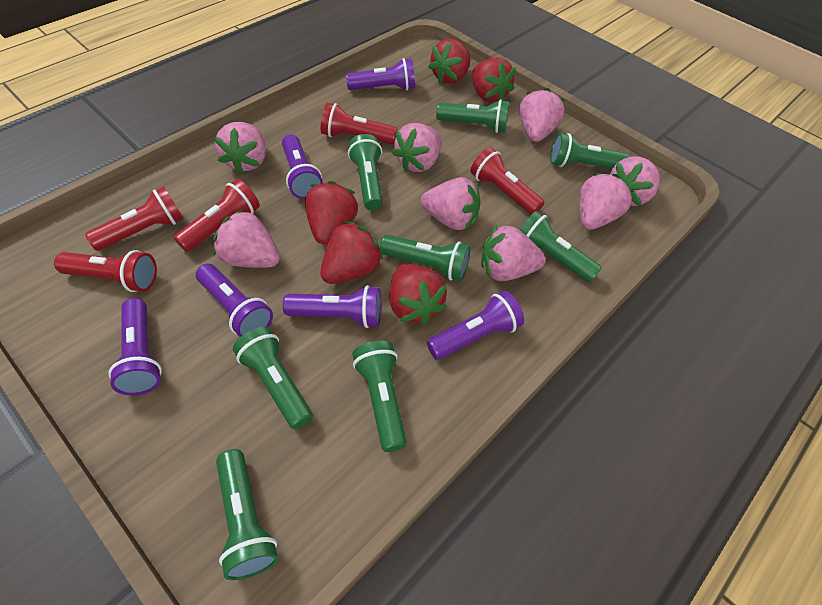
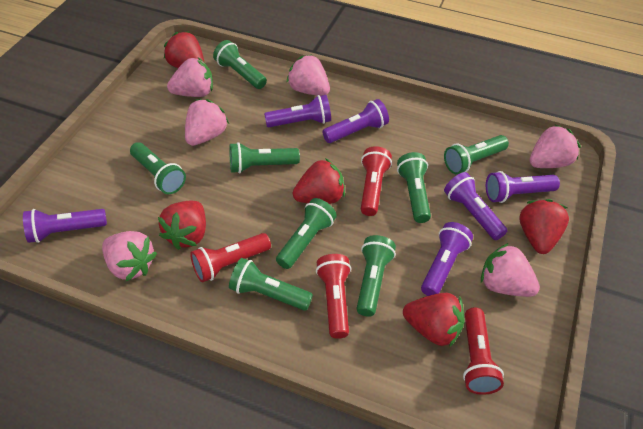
pink strawberry: [213,209,280,268] [214,122,266,174] [392,123,441,172] [421,177,480,230] [481,225,546,281] [519,88,565,142] [579,172,634,230] [610,156,660,206] = 8 -> [102,231,157,281] [167,57,213,97] [185,99,229,146] [287,55,330,96] [481,243,540,297] [530,125,581,168] = 6
red flashlight: [54,250,157,292] [85,187,184,251] [174,179,260,252] [321,103,397,144] [470,147,544,215] = 5 -> [190,233,271,283] [316,254,351,339] [361,146,392,216] [463,307,504,395] = 4

